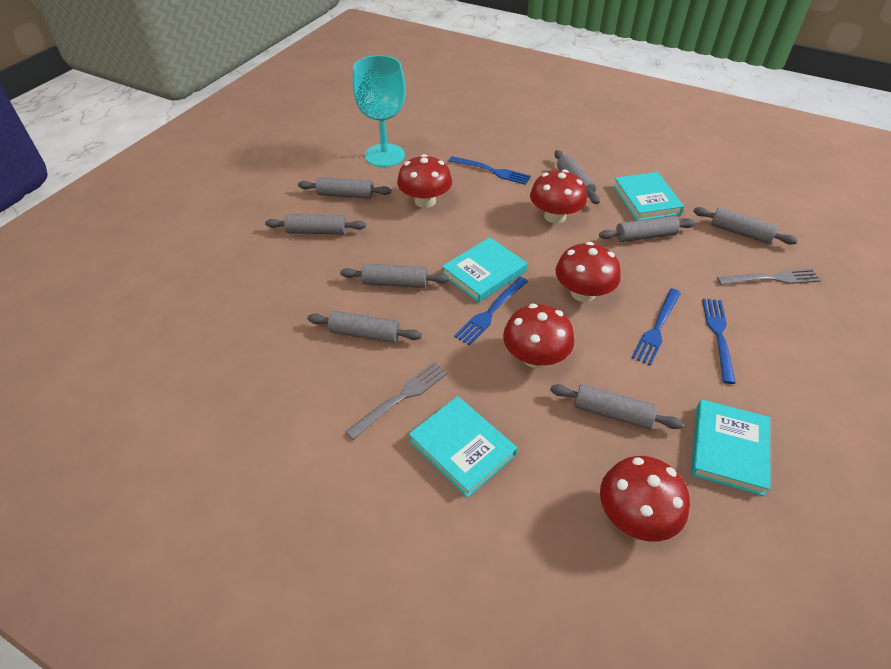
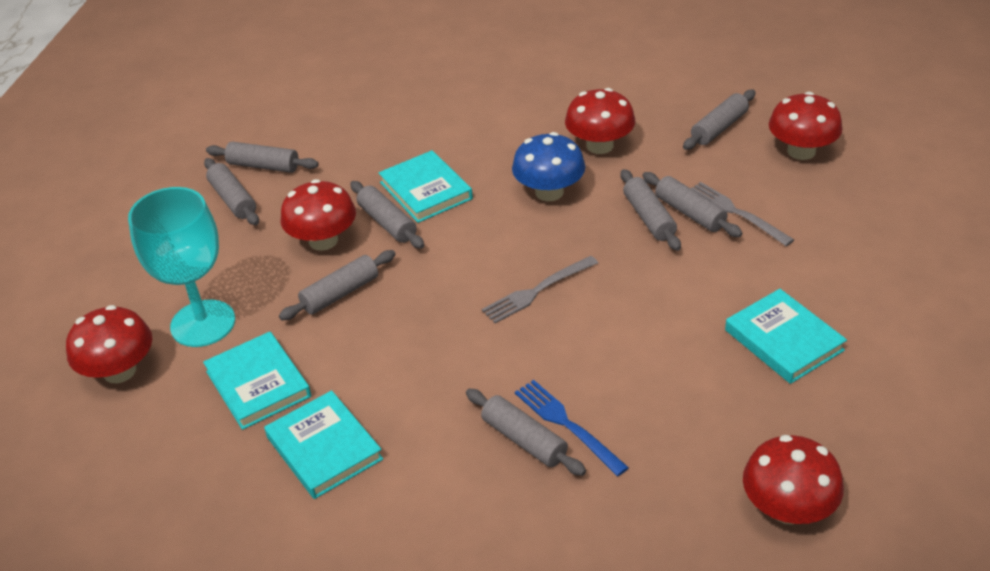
blue fork: [449,156,531,185] [454,277,528,346] [632,288,681,366] [702,299,736,384] = 4 -> [515,380,629,476] = 1
blue mushroom: none = 0 -> [512,132,585,201] = 1

